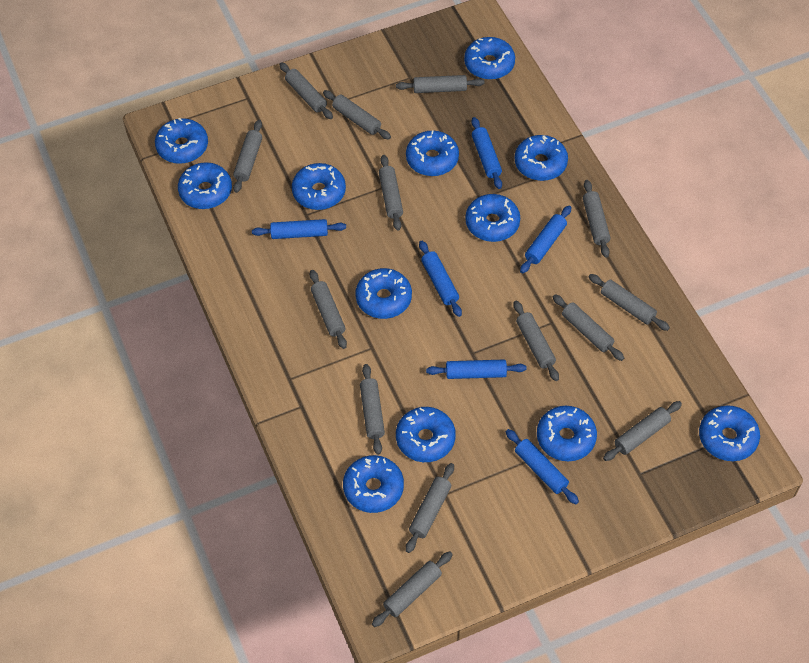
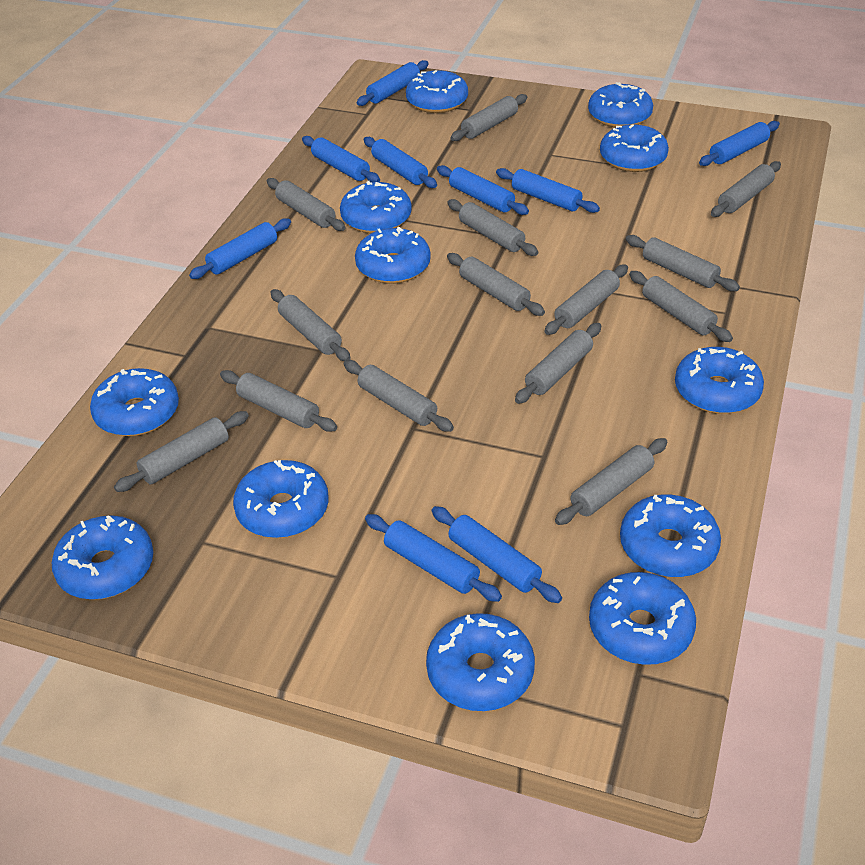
blue rolling pin: [252,219,346,239] [419,241,462,317] [426,360,527,379] [471,117,502,189] [506,429,579,504] [520,206,571,274] = 6 -> [189,218,291,279] [302,136,380,182] [356,60,429,106] [363,137,437,188] [365,514,502,602] [432,506,562,603] [437,165,529,215] [496,168,600,213] [699,121,780,166] = 9

